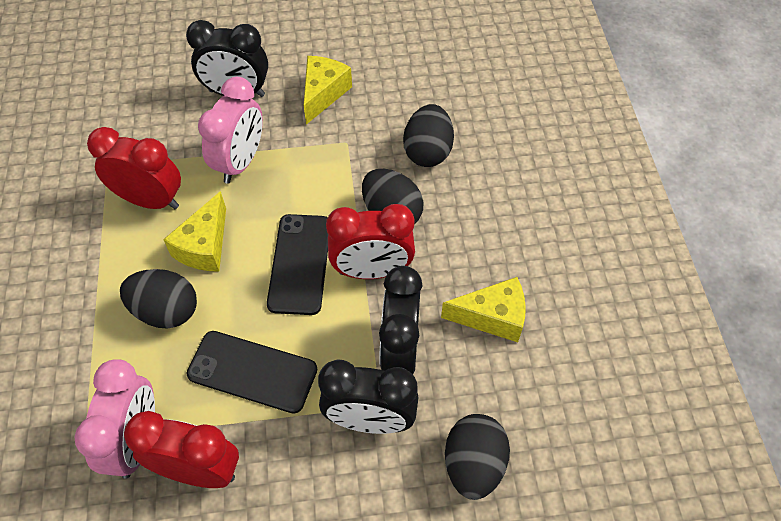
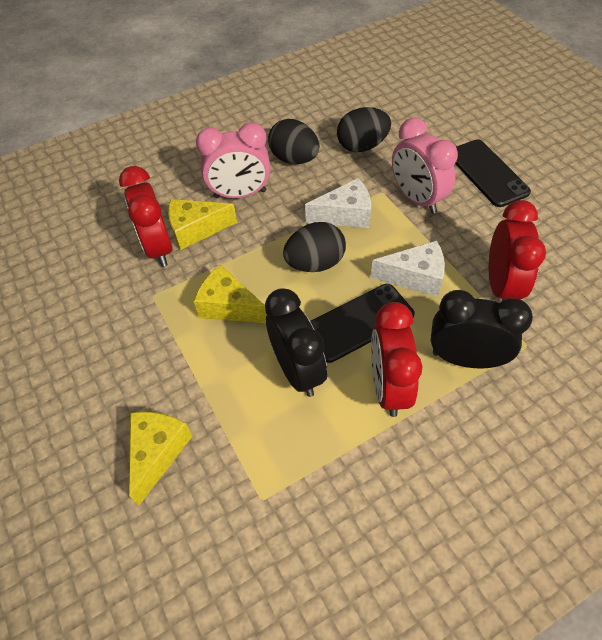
black clock: [186,20,268,97] [318,360,418,434] [379,266,423,374] = 3 -> [265,288,327,397] [430,290,533,368] = 2
black egg: [120,269,197,329] [362,169,423,224] [403,104,454,167] [445,414,510,500] = 4 -> [268,119,319,164] [283,222,346,272] [337,107,391,152] = 3
white cheese: none = 0 -> [305,178,371,228] [371,240,445,297] = 2

